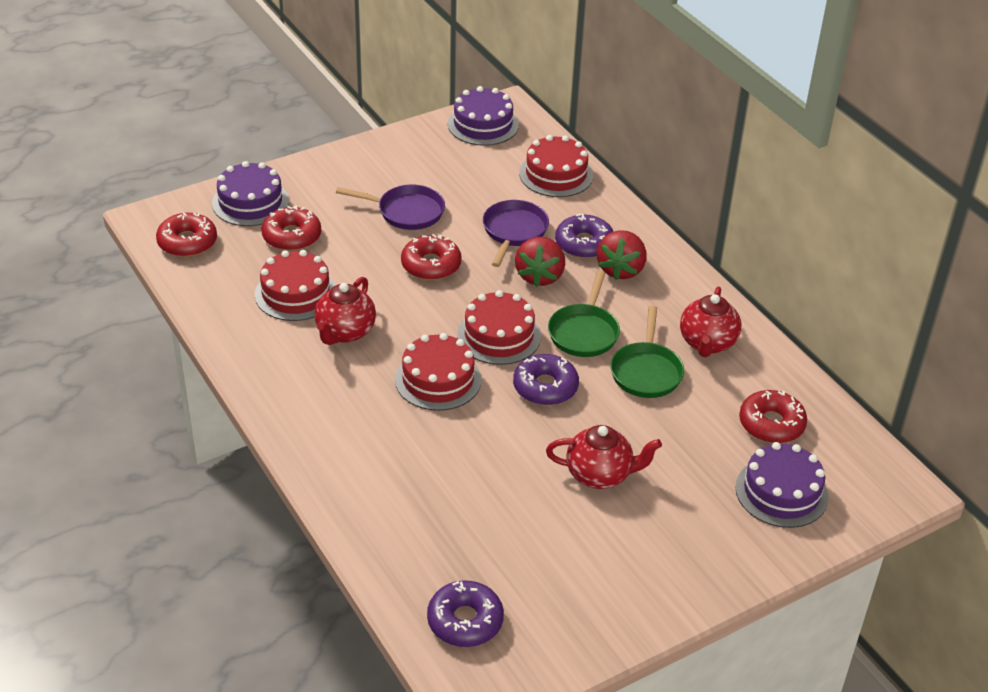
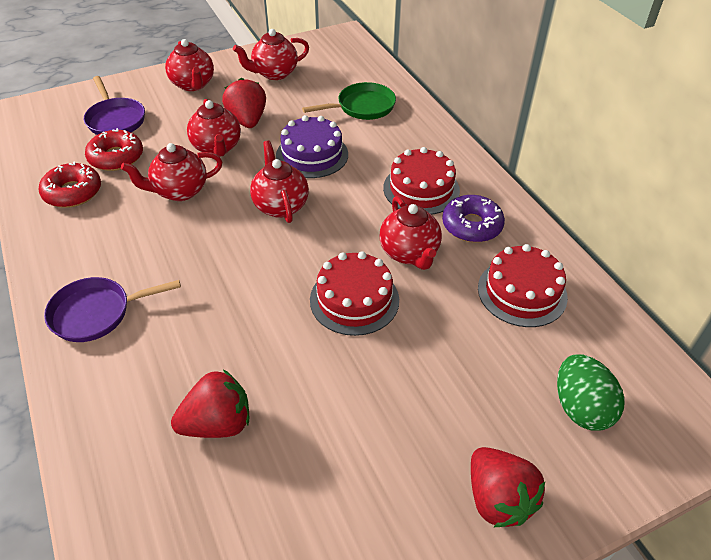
green egg: none = 0 -> [557,354,625,430] = 1
green pan: [548,270,620,357] [610,306,684,398] = 2 -> [302,82,396,120] = 1
purple cake: [212,161,289,226] [448,86,519,146] [735,442,829,528] = 3 -> [276,115,348,178] = 1
purple donut: [427,581,504,647] [513,354,579,405] [555,214,613,259] = 3 -> [442,195,505,242] = 1
red cake: [255,250,336,321] [395,333,481,411] [457,290,541,365] [519,135,593,197] = 4 -> [310,252,399,336] [383,147,460,215] [478,244,568,327] = 3
red donut: [156,213,217,257] [261,206,321,251] [401,234,462,280] [739,390,807,443] = 4 -> [38,161,101,208] [85,128,143,171] = 2
red strawberry: [515,237,565,287] [597,230,647,280] = 2 -> [171,370,249,438] [222,78,266,128] [471,447,545,527] = 3
red teapot: [314,277,376,345] [546,425,662,489] [680,287,741,357] = 3 -> [121,143,222,201] [165,39,214,91] [187,99,241,157] [233,29,309,80] [250,141,309,223] [380,196,442,270] = 6

